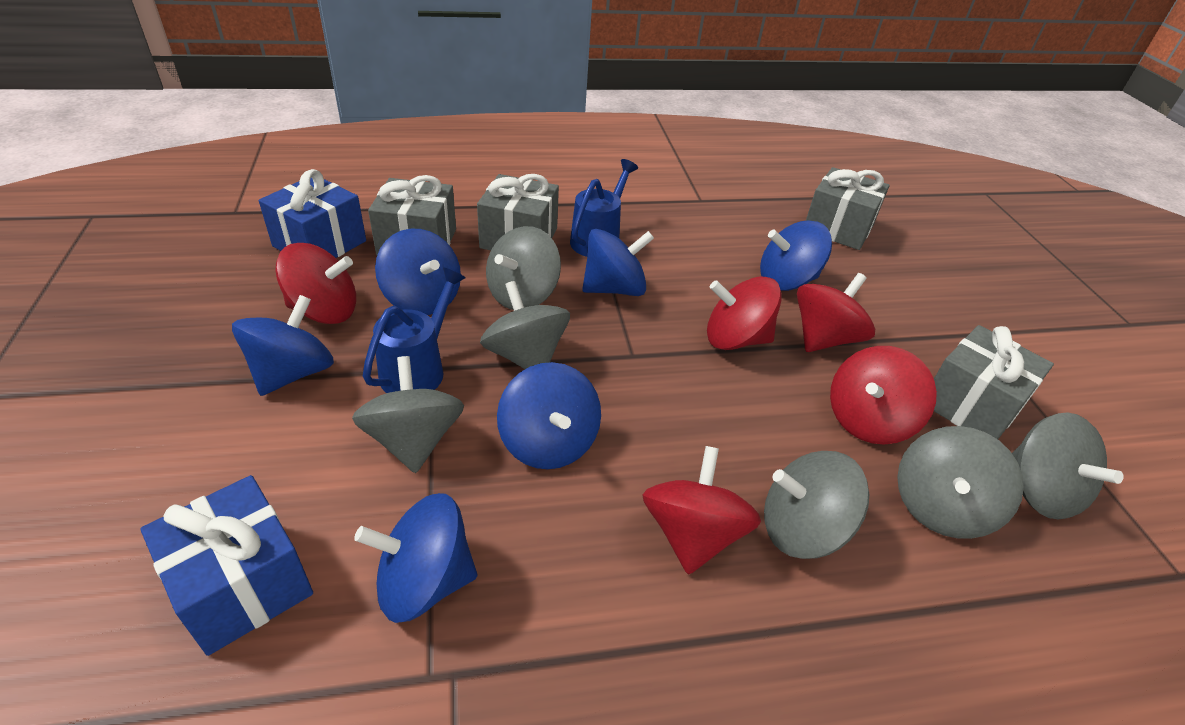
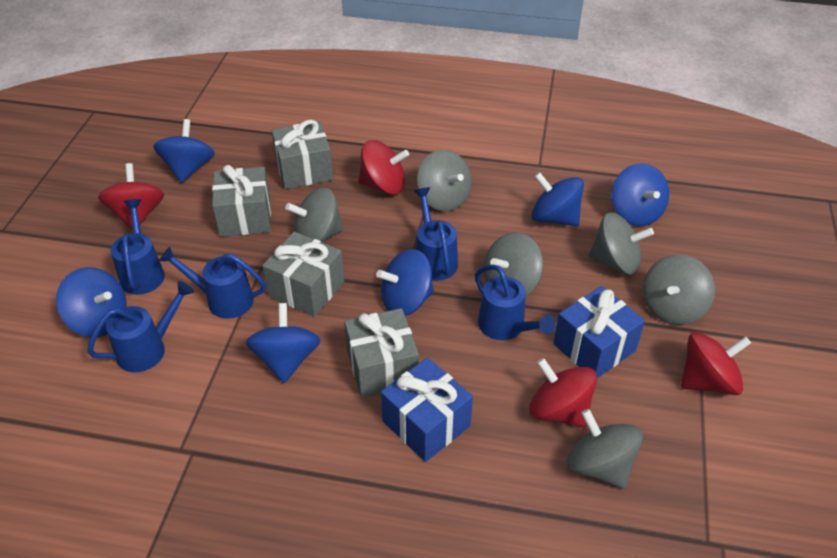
blue watering can: [363,267,466,393] [570,159,638,257] = 2 -> [87,281,194,372] [111,199,165,295] [159,247,267,319] [414,187,458,281] [475,264,556,340] = 5
red spinning top: [275,243,356,324] [642,446,761,575] [707,277,782,350] [797,273,875,352] [830,346,937,445] = 5 -> [98,163,164,230] [359,140,409,195] [529,358,597,428] [681,332,751,395] = 4

